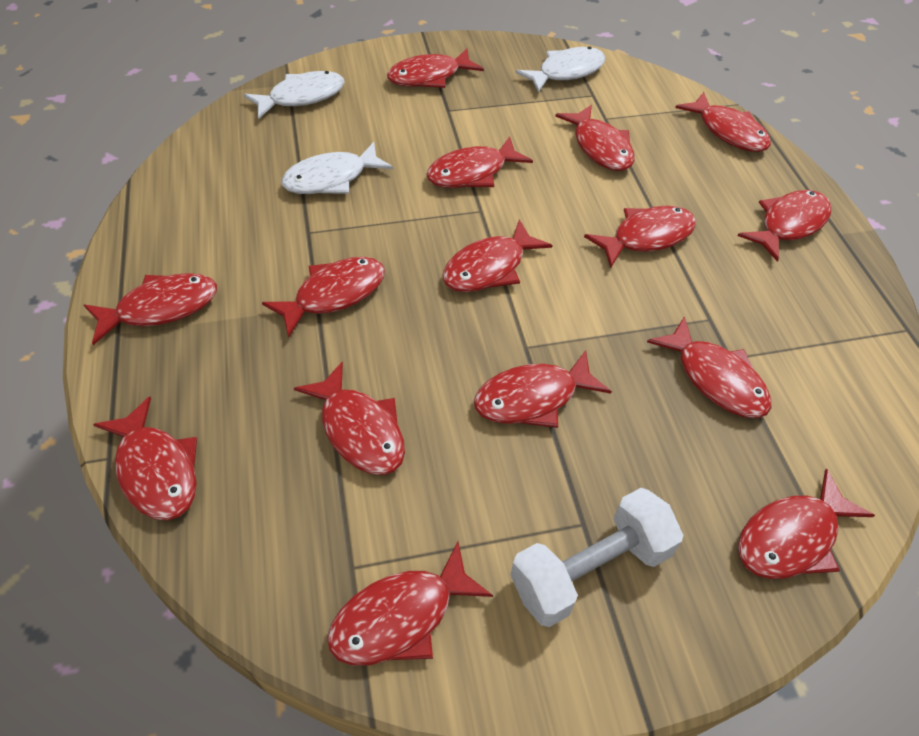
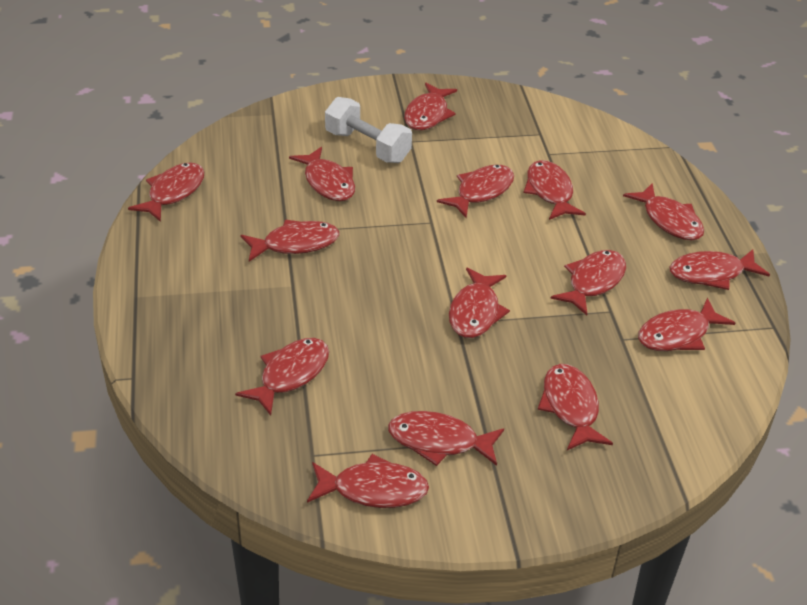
white fish: [243,71,345,119] [281,142,393,194] [515,46,605,93] = 3 -> none = 0

